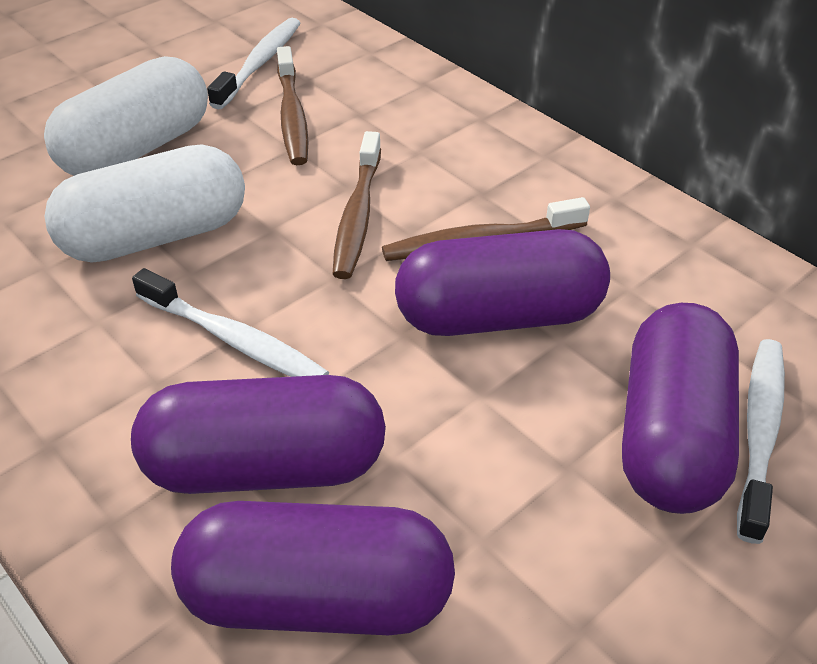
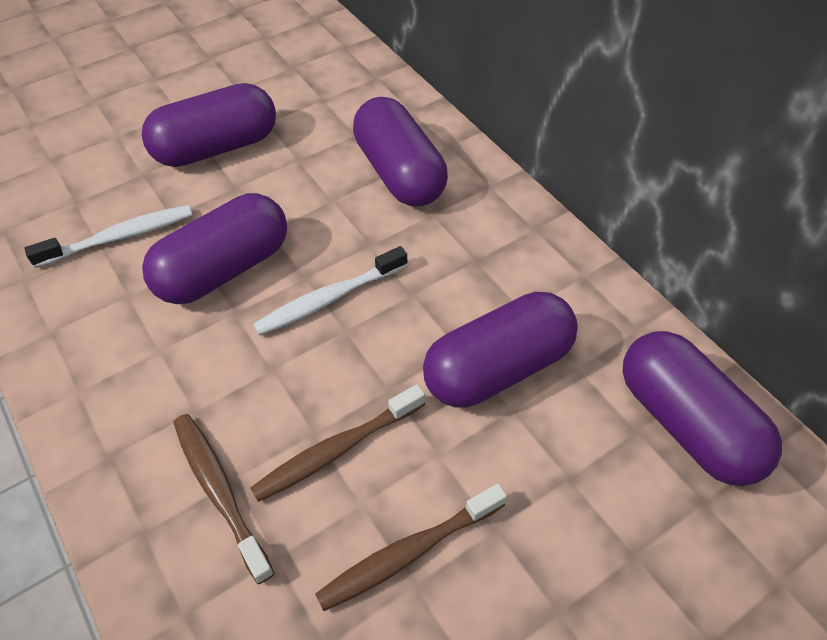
purple capsule: [131,375,386,494] [171,501,455,635] [395,229,610,336] [622,303,739,514] = 4 -> [142,83,276,167] [142,193,287,304] [353,97,448,207] [423,292,578,408] [623,331,782,486] = 5
white capsule: [44,56,208,176] [44,144,245,263] = 2 -> none = 0
white toothbrush: [132,268,329,377] [207,18,300,109] [737,339,785,544] = 3 -> [24,205,192,268] [253,246,408,336] = 2

